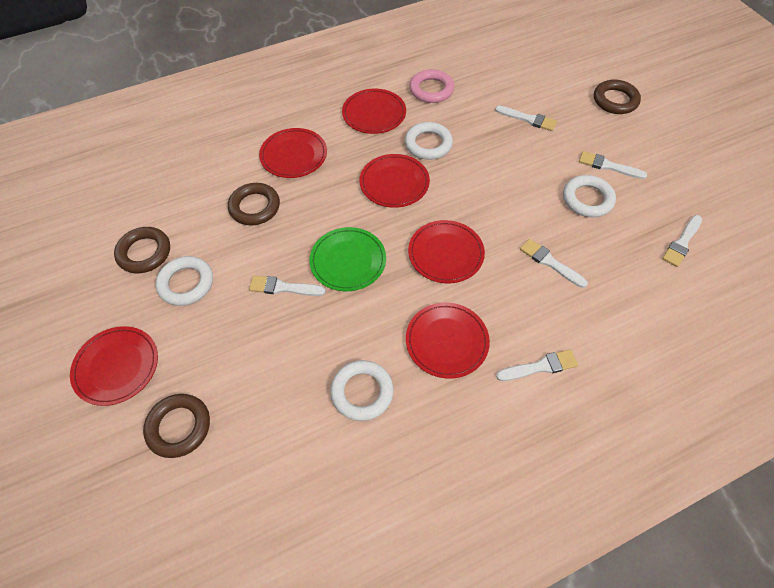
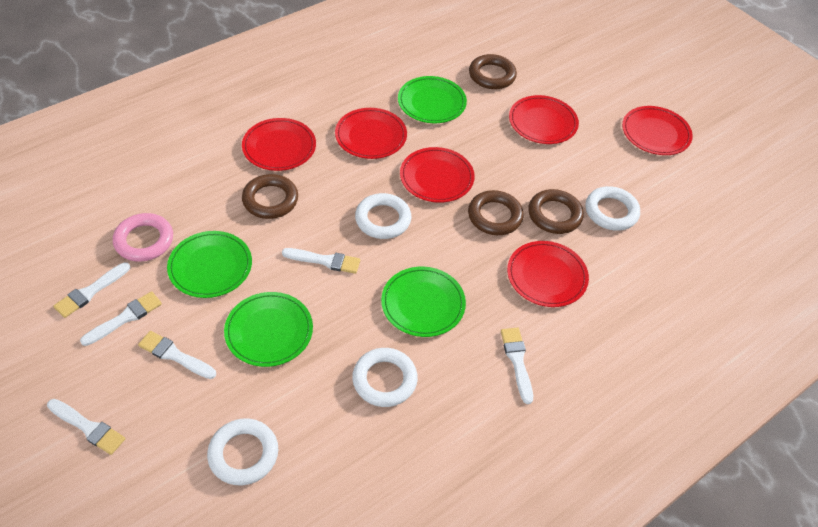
green plate: [309,227,386,291] = 1 -> [167,231,252,298] [224,292,313,367] [381,267,466,337] [398,76,467,123] = 4

